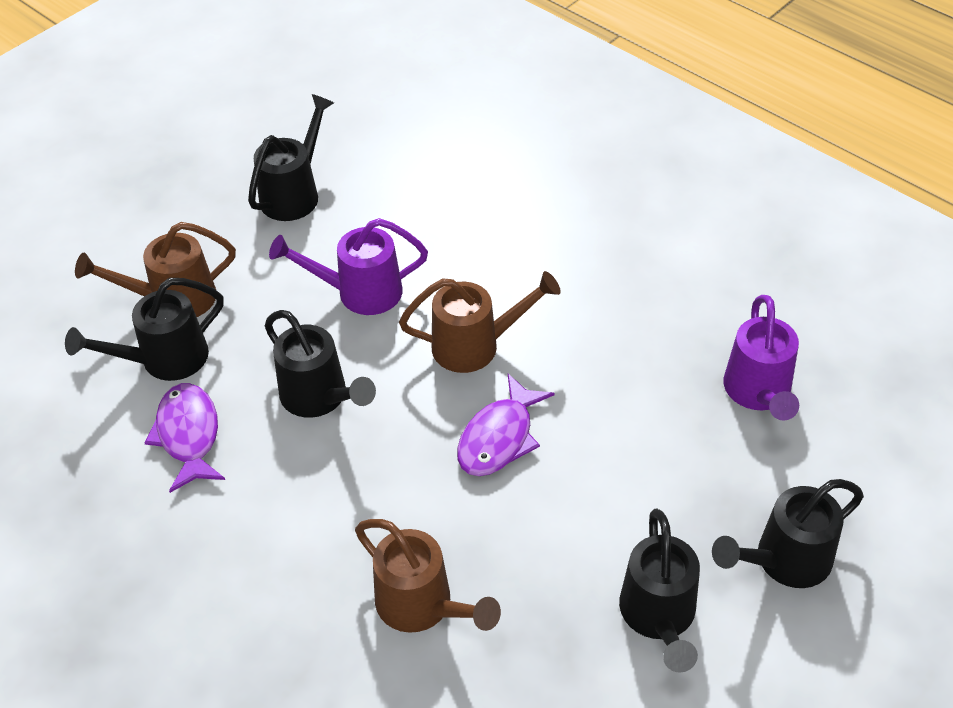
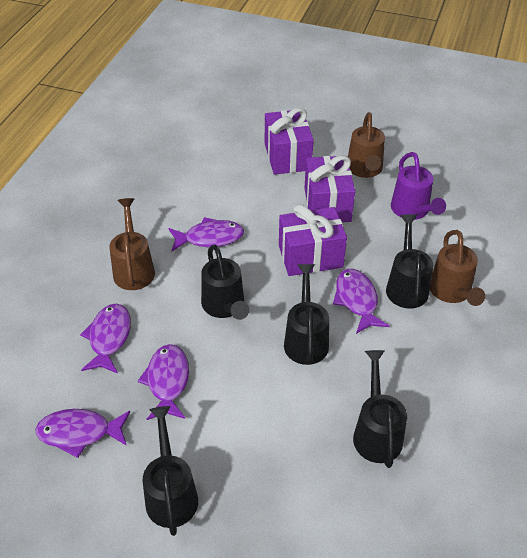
purple fish: [144,383,225,493] [457,374,555,476] = 2 -> [35,409,130,458] [80,303,131,373] [138,344,189,420] [169,217,244,252] [333,269,389,334] = 5
purple gift: none = 0 -> [265,108,314,175] [279,204,347,276] [304,155,355,222] = 3
purple watering can: [269,218,428,315] [723,295,799,421] = 2 -> [391,152,446,220] = 1

